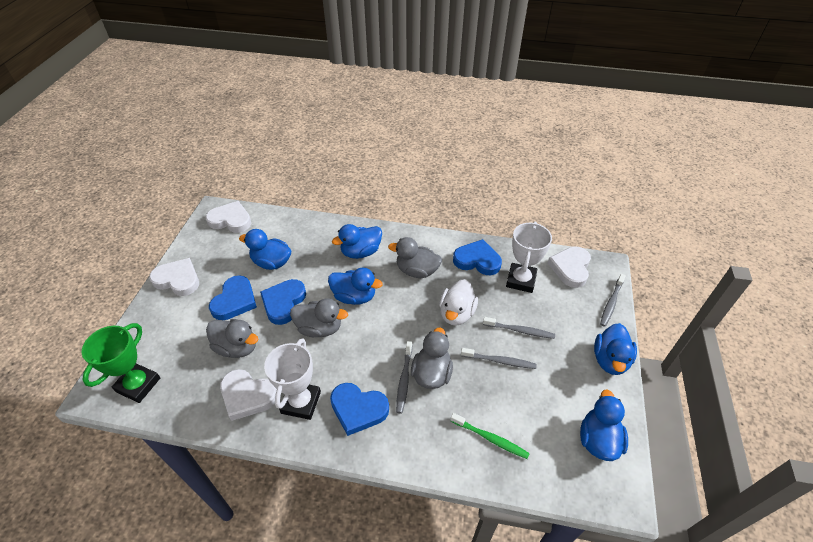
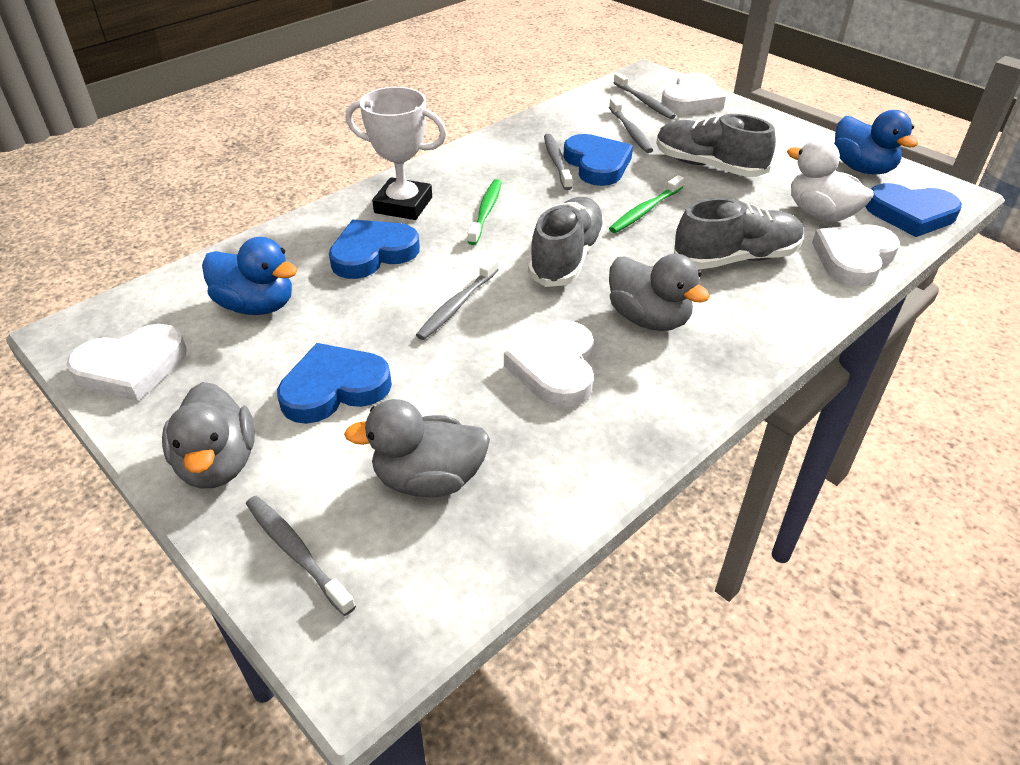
blue duck: [239,229,291,270] [328,268,383,305] [332,224,382,259] [580,390,628,461] [594,323,637,375] = 5 -> [202,237,298,315] [834,110,918,174] = 2
green toothbrush: [450,413,530,459] = 1 -> [468,179,502,245] [609,175,684,233] = 2
green trophy: [82,323,160,403] = 1 -> none = 0
grey duck: [206,319,258,358] [290,298,348,337] [388,237,442,278] [411,327,453,389] = 4 -> [162,382,255,489] [344,399,490,497] [609,254,710,331] = 3
grey shoe: none = 0 -> [528,197,606,287] [656,114,776,177] [674,198,804,269] = 3
grey toothbrush: [396,341,412,413] [461,348,537,369] [483,317,555,339] [600,274,626,327] = 4 -> [246,496,356,616] [416,257,499,340] [544,134,572,190] [609,98,653,153] [613,73,676,119] = 5
white trophy: [264,338,321,420] [506,222,552,293] = 2 -> [346,87,447,220] = 1

